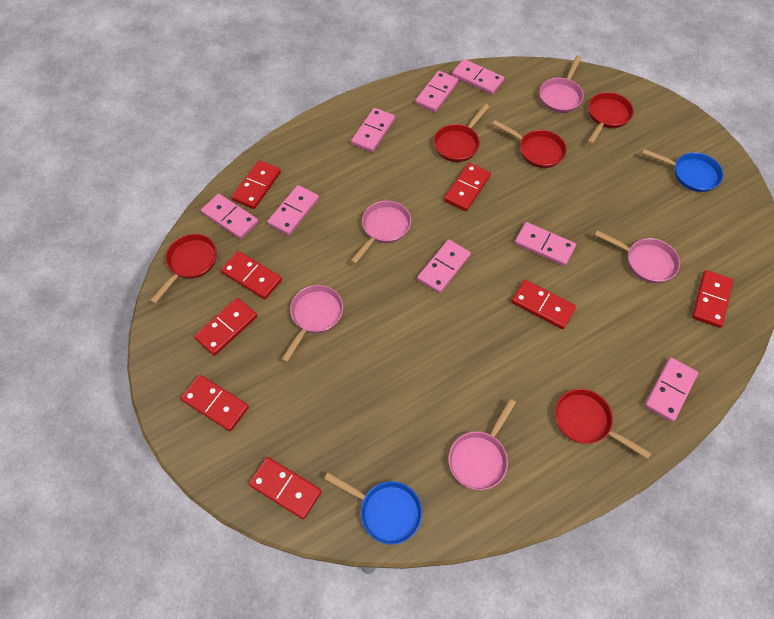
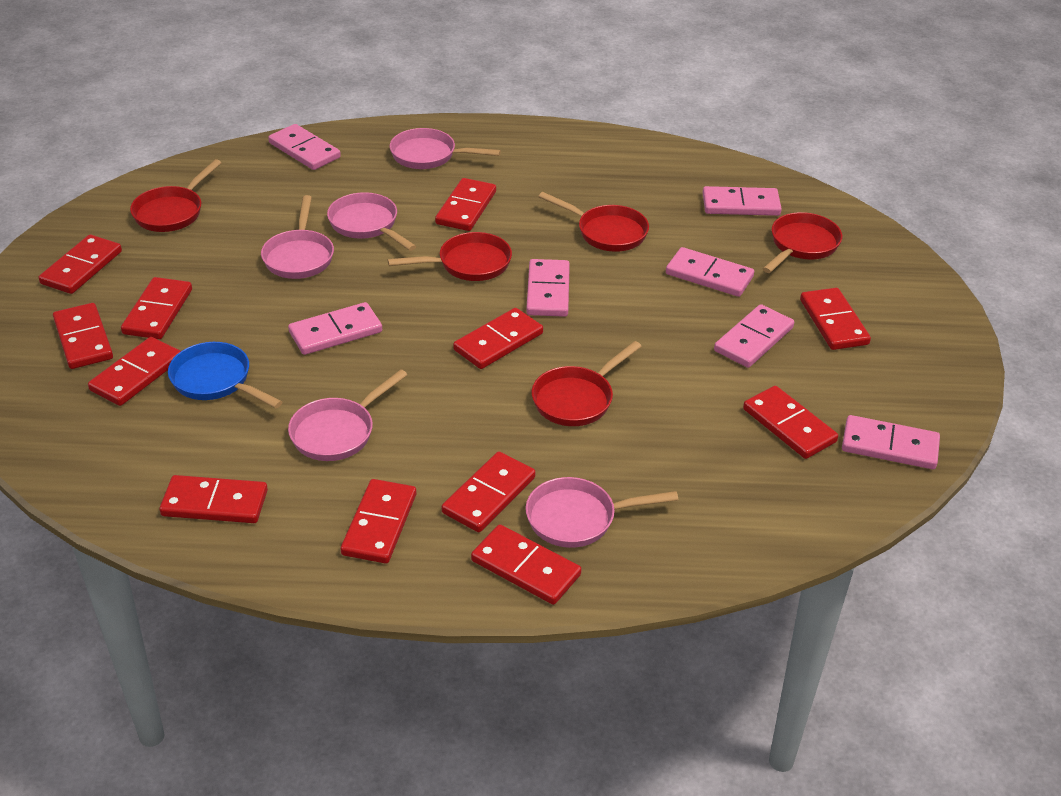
blue pan: [324,473,422,545] [642,149,724,192] = 2 -> [168,342,282,408] = 1
pink domino: [201,194,258,239] [267,185,319,235] [351,108,395,152] [415,71,459,112] [417,239,471,294] [452,59,504,95] [514,222,576,266] [644,357,698,422] = 8 -> [268,124,341,170] [288,302,382,355] [526,259,570,317] [666,247,754,297] [703,186,782,216] [714,304,794,368] [842,415,940,469] = 7
red domino: [181,375,249,431] [194,298,257,356] [221,251,282,299] [232,160,281,209] [249,457,322,519] [444,163,491,211] [511,280,576,329] [692,270,733,328] = 8 -> [39,235,122,294] [53,303,113,369] [88,337,181,406] [121,277,192,339] [160,475,268,523] [341,479,416,564] [435,178,496,231] [442,451,536,532] [453,308,543,369] [471,524,581,605] [743,386,838,459] [800,288,871,350] = 12

